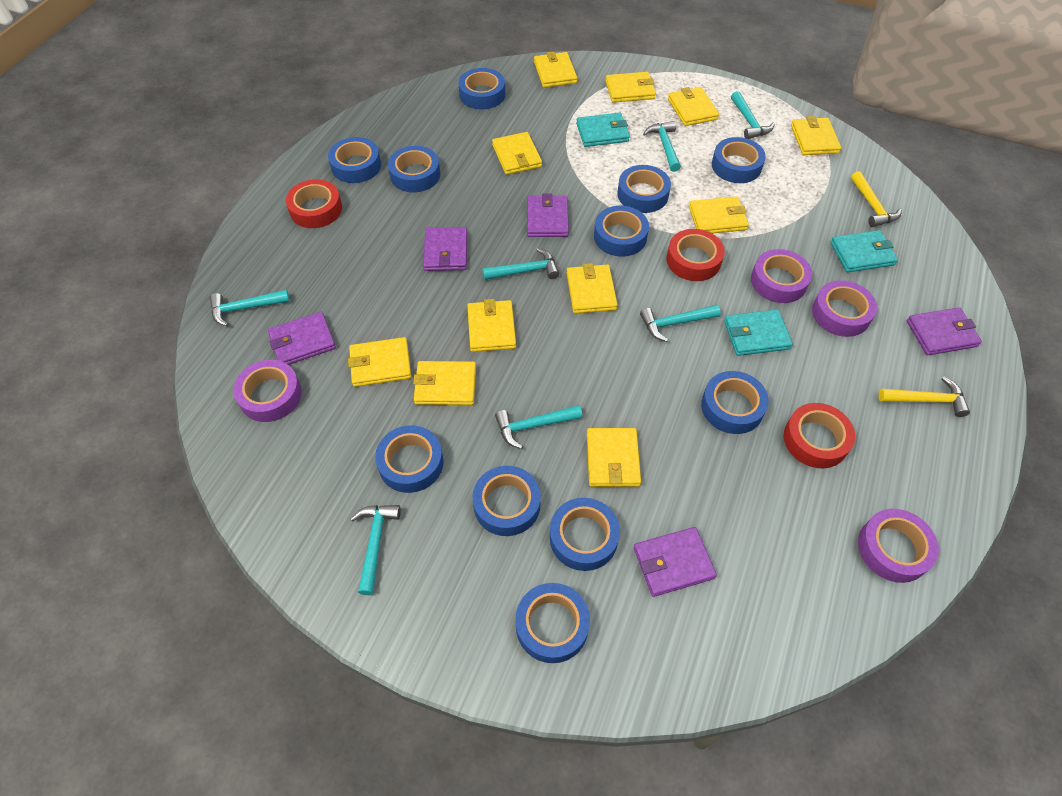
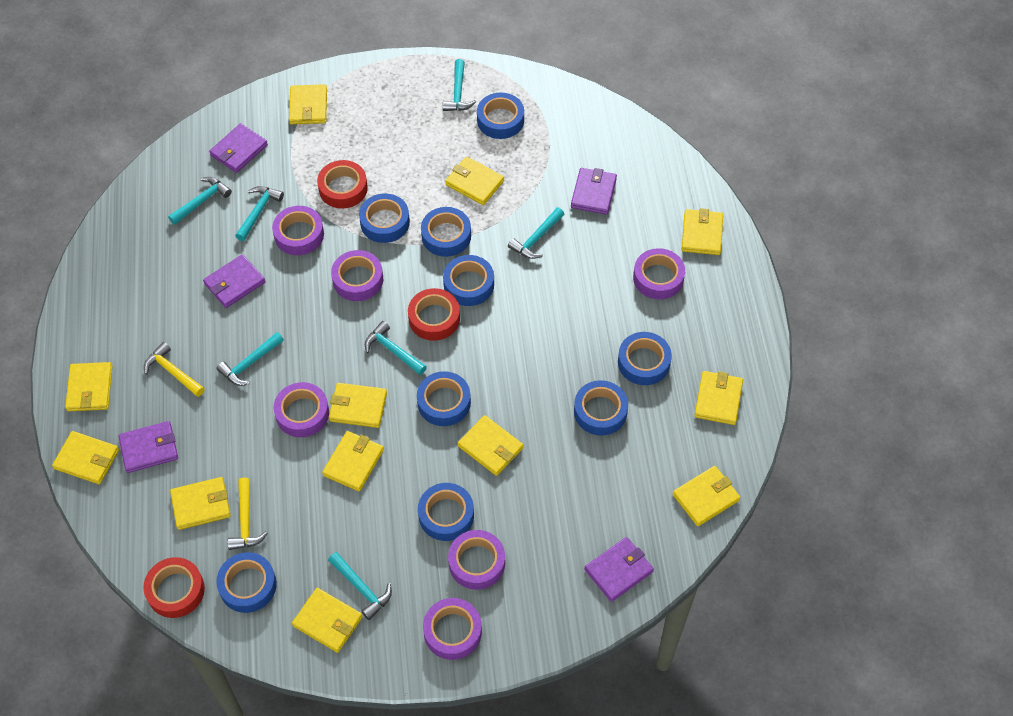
blue tape: [328,137,381,183] [375,425,444,493] [388,146,440,192] [458,68,505,110] [472,466,541,536] [515,583,590,663] [550,498,620,571] [594,206,649,257] [618,165,671,213] [701,371,769,434] [712,137,766,183] = 11 -> [216,552,277,613] [359,194,410,243] [417,371,471,426] [418,483,474,541] [421,207,471,257] [443,255,494,306] [477,93,524,139] [574,380,628,436] [618,332,672,385] = 9
purple tape: [233,360,302,422] [751,249,812,303] [812,280,877,337] [858,509,939,583] = 4 -> [272,206,324,255] [274,382,329,437] [331,250,383,301] [423,598,482,660] [448,530,505,590] [633,248,685,299] = 6
turquoise wallet: [576,113,630,147] [724,309,793,356] [830,230,898,272] = 3 -> none = 0
yellow wallet: [348,337,411,387] [413,361,476,405] [467,299,516,352] [492,132,542,175] [534,52,577,88] [567,263,618,314] [587,428,641,487] [605,72,656,103] [668,87,719,126] [689,196,749,234] [791,116,841,155] = 11 -> [52,431,119,485] [65,362,112,411] [170,477,231,530] [289,84,327,124] [292,588,363,653] [322,431,384,492] [329,383,387,428] [445,157,504,205] [458,415,523,476] [673,466,740,526] [682,208,723,255] [694,371,743,425] = 12

